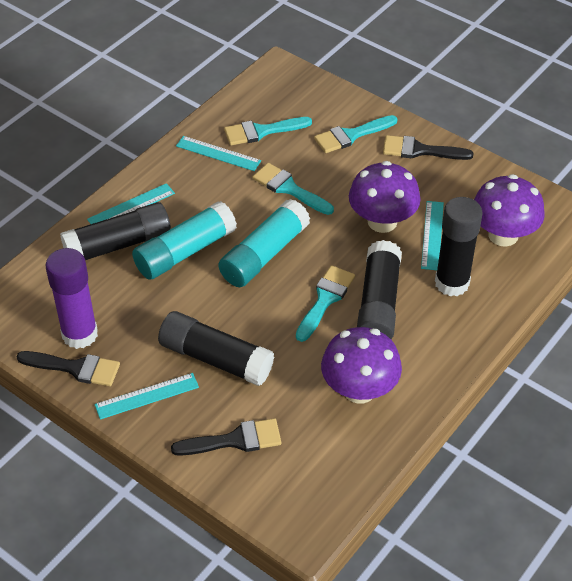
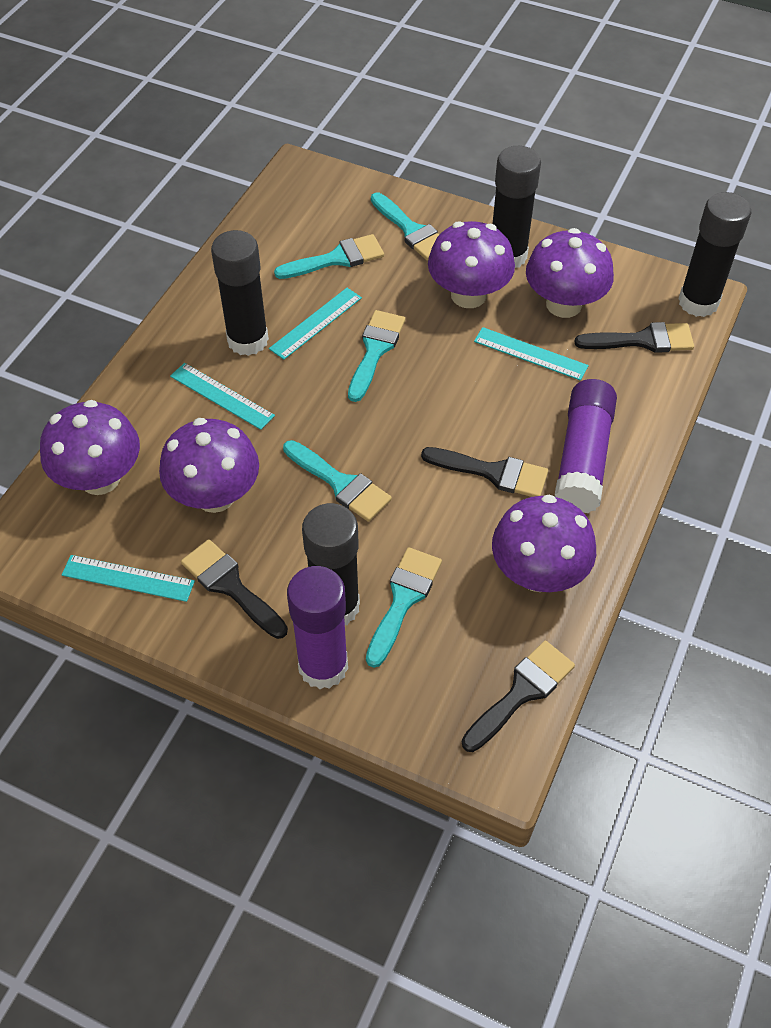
black brush: [16,351,120,386] [171,418,281,456] [383,135,474,160] = 3 -> [181,539,288,639] [421,447,548,497] [462,640,575,752] [574,322,694,353] = 4
purple glue stick: [45,248,98,349] = 1 -> [287,566,348,689] [555,379,617,513] = 2
purple mushroom: [321,327,402,404] [349,161,421,233] [474,174,545,247] = 3 -> [40,400,140,495] [159,418,259,513] [428,221,515,308] [492,495,596,592] [526,228,614,318] = 5
turquoise brush: [224,117,312,145] [253,163,334,215] [296,265,355,342] [314,115,398,153] = 4 -> [274,234,384,279] [283,440,392,522] [348,310,405,402] [366,547,442,668] [371,192,439,261] = 5
turquoise glue stick: [132,201,237,280] [218,199,310,287] = 2 -> none = 0

